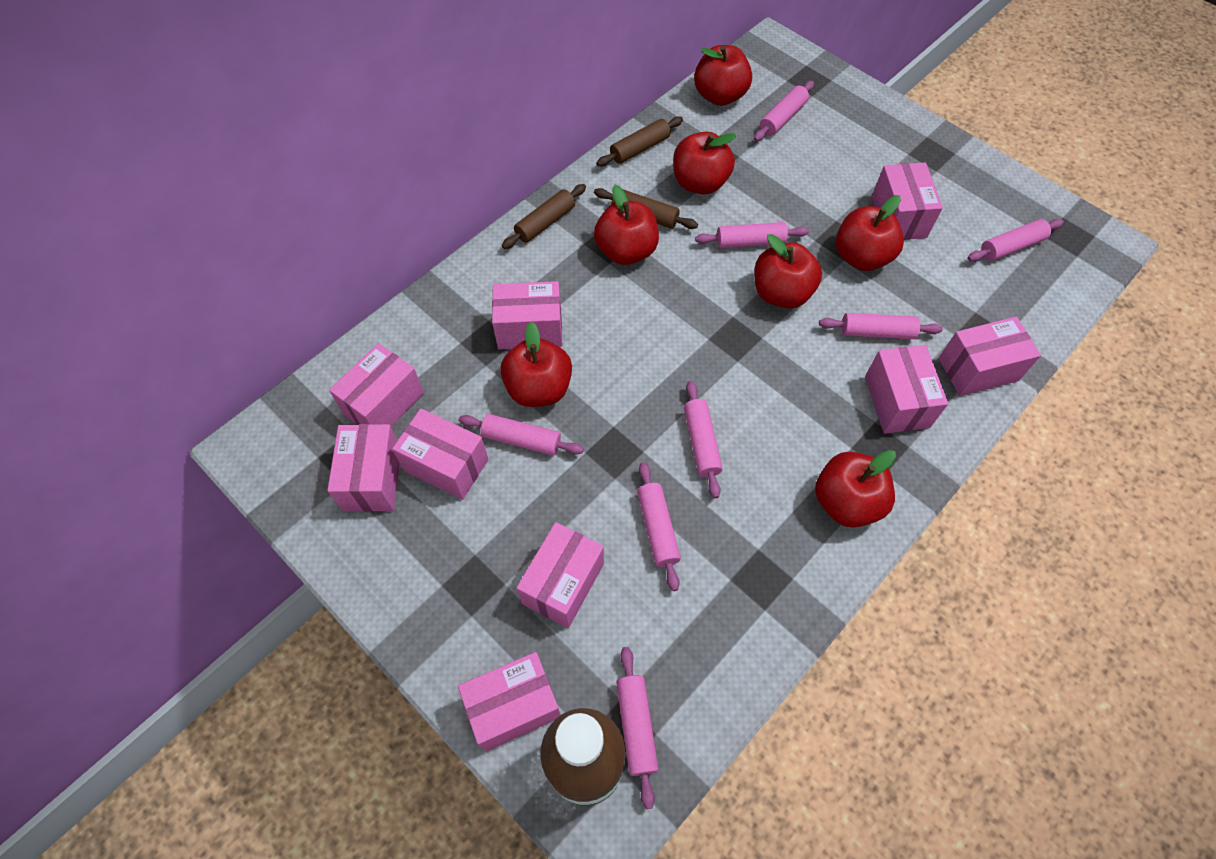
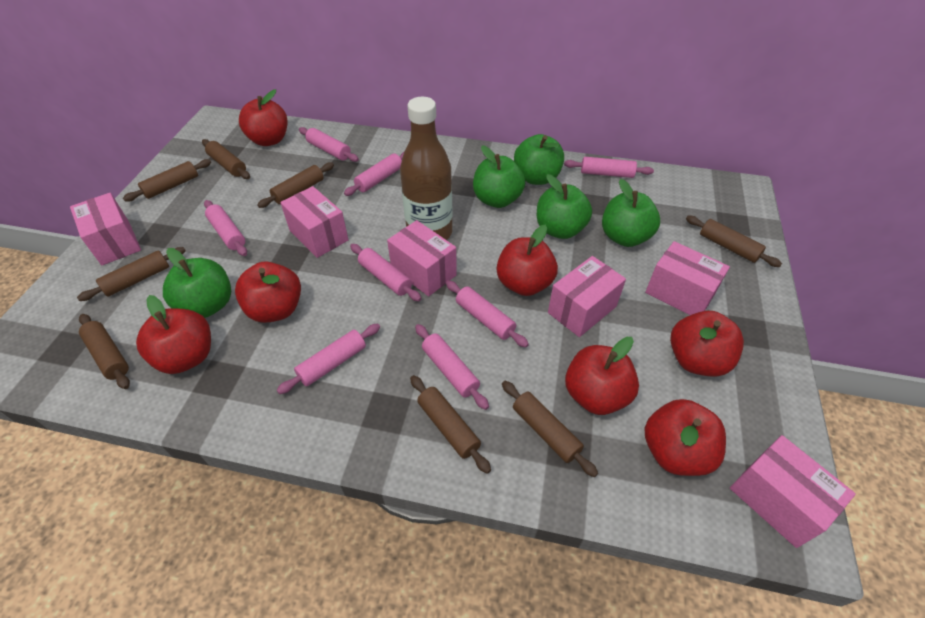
brown rolling pin: [502,184,586,249] [594,188,698,229] [596,116,683,166] = 3 -> [77,247,186,301] [79,314,130,389] [123,159,211,201] [202,139,250,179] [257,162,334,208] [410,375,491,474] [502,381,598,477] [686,216,782,267] = 8
green apple: none = 0 -> [163,248,231,318] [473,145,525,208] [514,134,564,185] [537,174,592,239] [602,179,660,247] = 5
pink box: [327,424,400,512] [329,343,424,426] [392,408,488,500] [458,652,561,751] [492,281,562,350] [517,522,604,628] [865,345,948,434] [872,162,943,240] [939,317,1041,396] = 9 -> [70,193,141,265] [280,186,349,258] [387,220,457,296] [548,256,626,337] [645,241,730,315] [730,435,856,548] = 6

